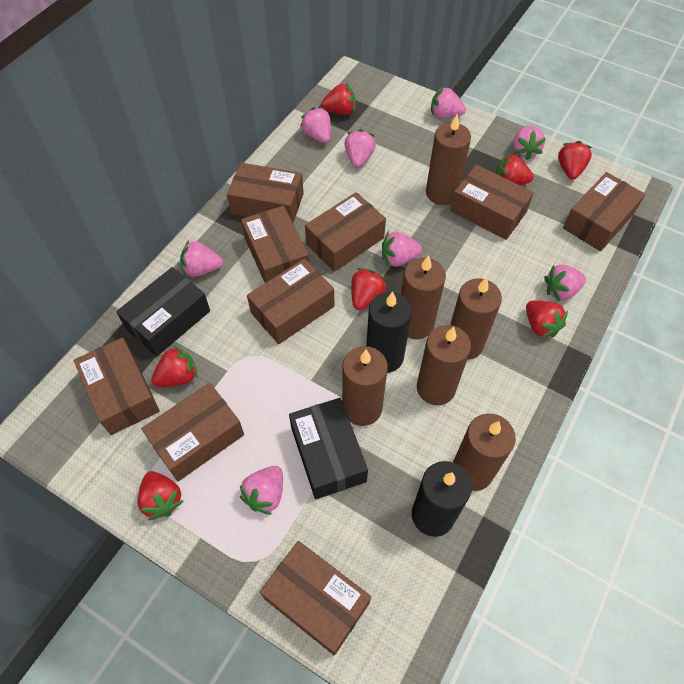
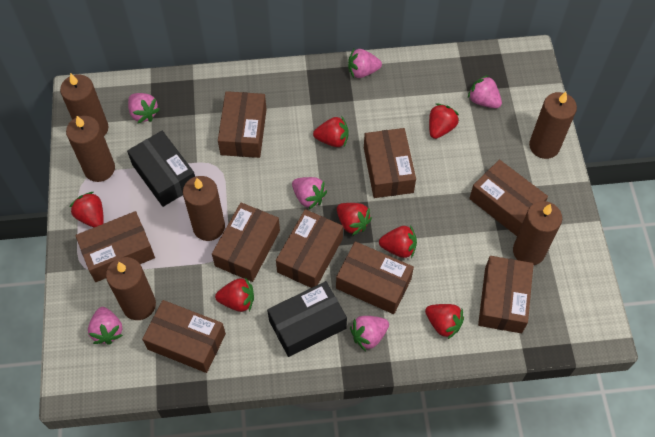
black candle: [366,291,412,373] [412,461,472,537] = 2 -> none = 0
pink strawberry: [180,240,223,277] [240,466,283,515] [300,107,331,143] [344,129,376,168] [382,231,422,267] [431,87,466,119] [513,126,546,160] [544,264,586,301] = 8 -> [88,307,123,345] [128,93,160,123] [292,177,327,209] [348,49,382,78] [350,316,389,351] [468,75,502,108] = 6

